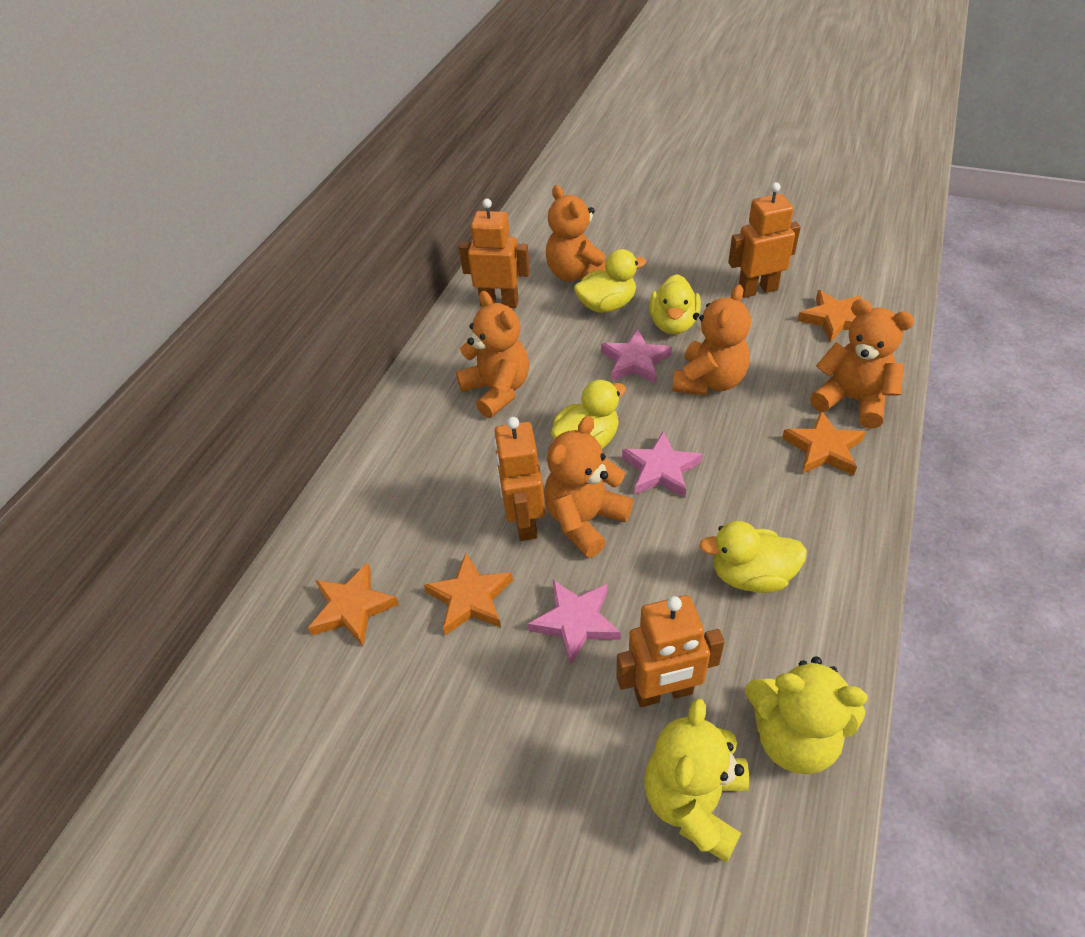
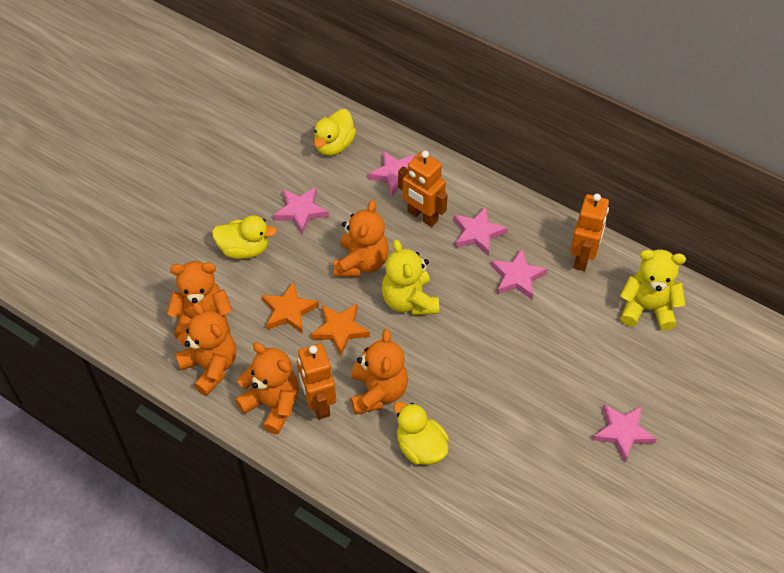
orange robot: [459,199,530,308] [494,417,545,541] [616,595,725,707] [728,182,801,298] = 4 -> [297,343,336,420] [398,151,448,227] [570,194,609,271] = 3
orange star: [308,562,399,646] [424,553,513,636] [782,411,865,475] [798,290,861,342] = 4 -> [261,281,319,334] [311,304,370,356] = 2
pink star: [528,579,621,666] [601,329,672,383] [622,431,703,498] = 3 -> [273,187,329,234] [368,151,416,196] [454,206,508,256] [491,249,548,299] [593,404,657,462] = 5
yellow duck: [551,380,626,449] [574,249,646,313] [649,274,701,335] [699,521,807,593] = 4 -> [212,215,277,259] [314,109,356,156] [394,401,449,465] = 3

